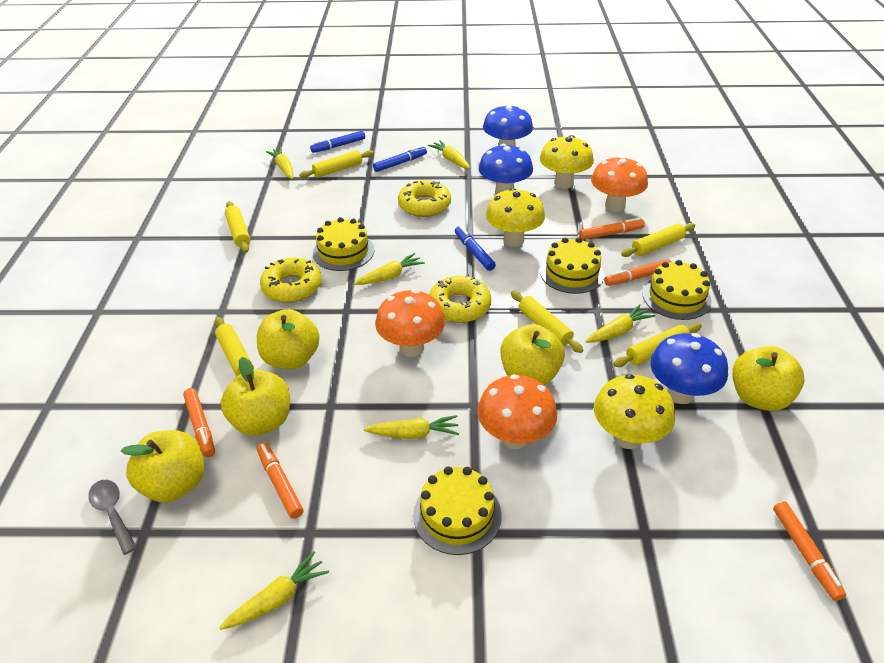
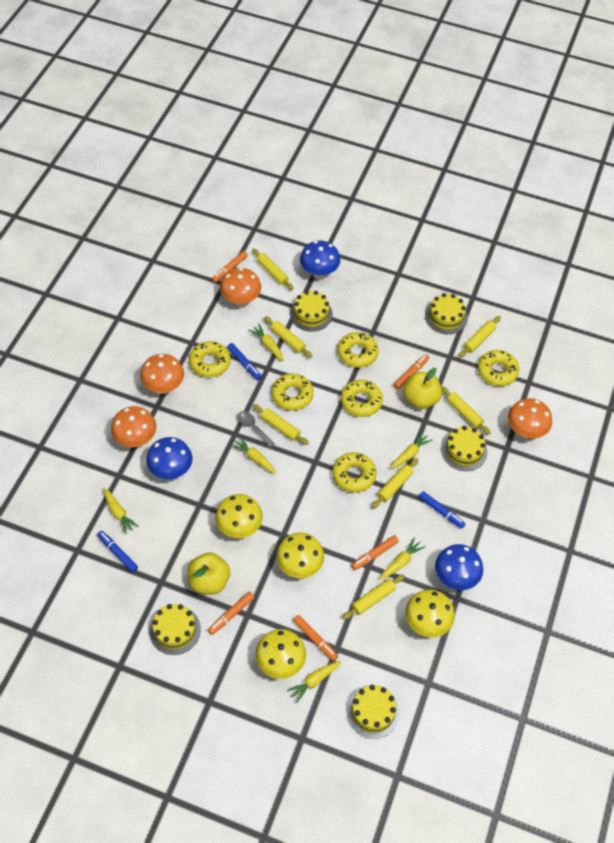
orange mushroom: [375,290,445,357] [477,374,557,449] [591,156,648,212] = 3 -> [111,406,156,447] [140,354,184,394] [220,268,261,307] [508,398,552,438] = 4
yellow apple: [121,430,204,502] [221,357,290,436] [257,309,320,369] [500,324,565,385] [732,346,805,411] = 5 -> [187,552,230,595] [403,368,442,409] = 2
yellow cake: [313,217,374,271] [413,466,502,555] [540,237,605,294] [643,260,712,320] = 4 -> [149,604,201,655] [290,291,333,332] [346,685,400,739] [425,293,468,334] [441,426,488,471] = 5
yellow donut: [260,258,322,303] [398,180,451,217] [429,274,491,323] = 3 -> [189,341,231,377] [271,373,314,411] [332,452,376,493] [337,332,378,368] [341,380,383,417] [478,350,519,386] = 6
yellow mushroom: [486,188,545,247] [540,135,594,189] [594,374,675,449] = 3 -> [215,494,263,538] [255,629,306,679] [276,533,324,578] [405,589,455,638] = 4
yellow rolling pin: [215,317,254,376] [225,201,250,253] [299,150,374,178] [511,291,583,353] [613,323,702,367] [621,223,695,257] = 6 -> [252,248,294,290] [253,404,309,445] [264,316,313,358] [342,575,405,619] [372,458,418,509] [441,386,491,435] [459,316,501,358] = 7

